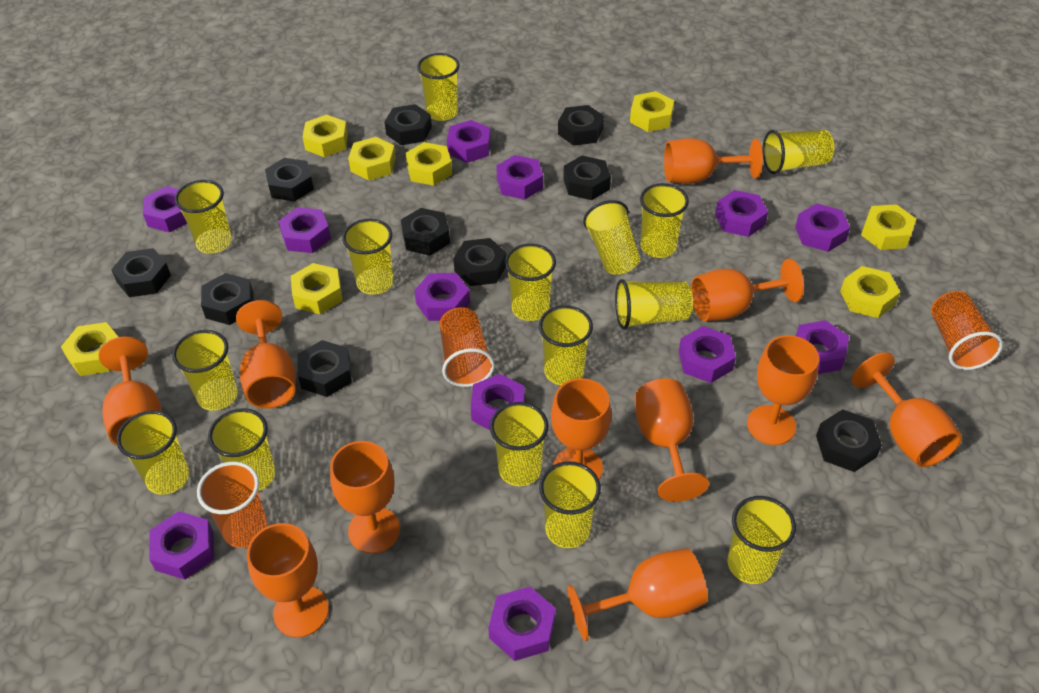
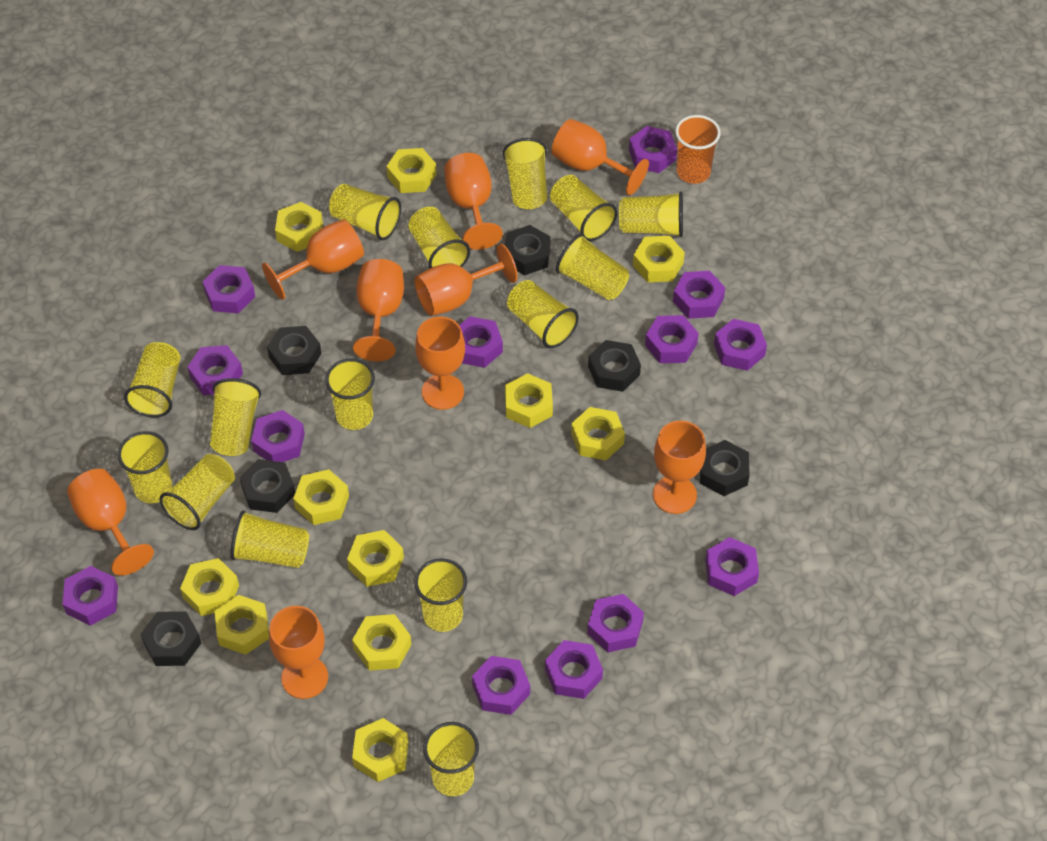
black nut: [111,248,171,297] [201,273,253,325] [265,158,314,202] [297,340,352,397] [384,104,432,145] [401,208,450,255] [453,238,506,286] [558,105,604,146] [563,156,611,200] [816,409,882,472] = 10 -> [140,612,201,666] [240,459,295,513] [267,326,321,375] [505,225,551,276] [588,340,641,392] [700,440,750,496] = 6
orange cup: [197,462,268,548] [439,307,495,387] [931,291,1003,370] = 3 -> [675,115,721,184] = 1
orange goblet: [98,337,162,445] [236,300,296,409] [247,523,329,638] [330,441,400,553] [551,378,611,479] [567,548,708,641] [635,378,709,502] [664,138,763,184] [691,259,804,321] [747,335,819,445] [852,352,962,467] = 11 -> [67,469,154,576] [262,219,364,300] [269,606,328,699] [353,259,404,361] [414,244,518,316] [415,316,465,410] [444,153,503,250] [551,119,649,195] [653,421,706,514] = 9
purple nut: [143,186,187,232] [149,511,214,580] [278,207,331,253] [414,273,470,321] [447,120,491,163] [471,374,525,430] [488,587,556,661] [496,155,543,200] [679,326,736,383] [715,190,768,237] [795,203,850,252] [796,320,849,374] = 12 -> [62,566,118,626] [187,345,243,395] [202,265,255,314] [251,410,305,462] [459,316,503,368] [472,656,530,715] [545,640,603,699] [587,594,644,652] [629,126,677,173] [645,315,699,363] [673,271,725,319] [705,537,759,596] [714,319,767,371] = 13
yellow nut: [61,322,118,376] [291,263,343,314] [303,115,348,157] [348,137,396,181] [406,142,452,186] [630,91,674,132] [840,266,900,318] [861,204,916,250] = 8 -> [180,558,239,616] [215,595,269,655] [275,202,323,252] [293,469,349,525] [347,530,404,587] [352,614,412,671] [352,718,409,782] [386,148,437,193] [505,373,553,428] [571,407,625,460] [633,236,685,282] = 11

